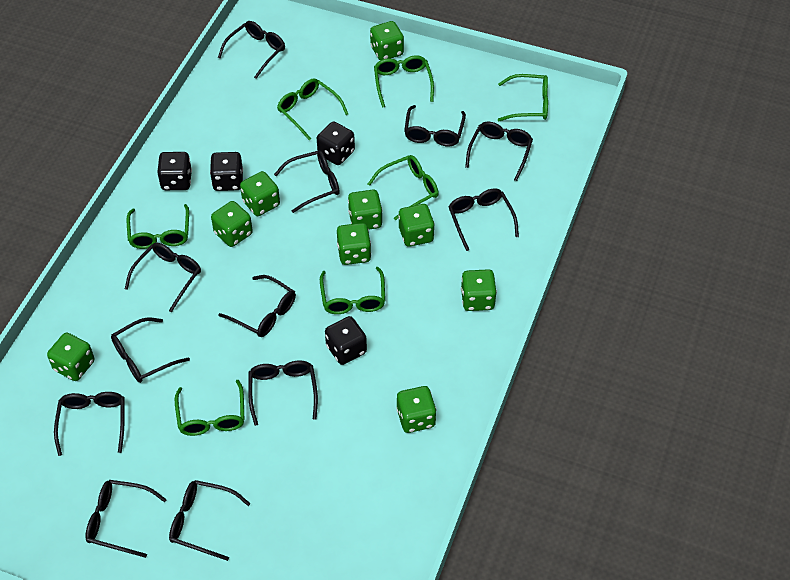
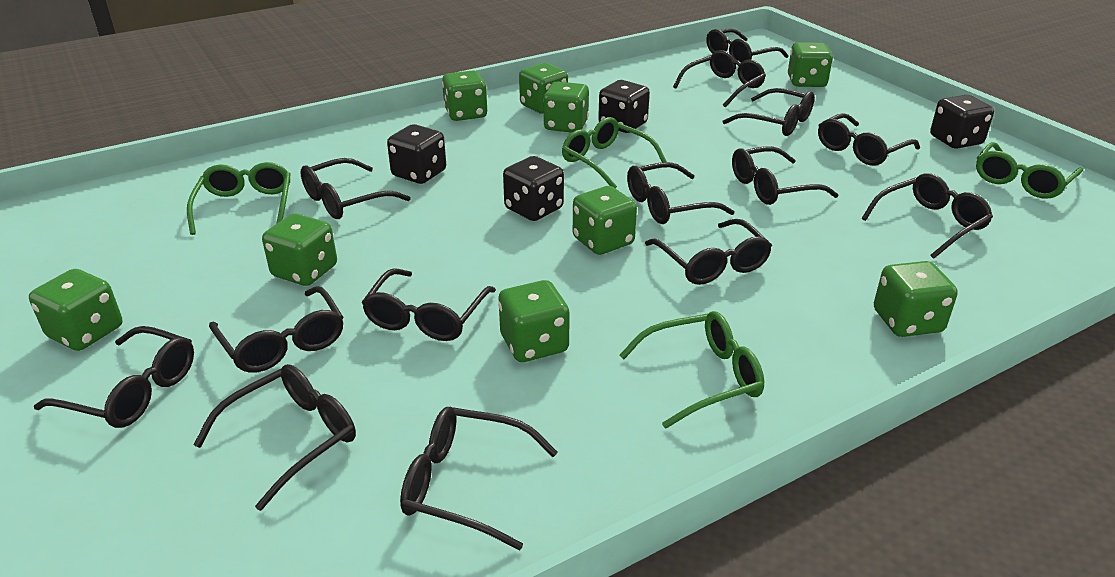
black glasses: [54,392,125,456] [85,480,167,558] [111,317,190,383] [125,243,201,312] [169,480,251,561] [218,21,285,79] [218,275,296,337] [248,360,318,426] [274,150,340,213] [404,105,466,146] [448,188,519,251] [465,122,533,181] = 12 -> [34,326,194,428] [193,364,356,511] [209,286,343,373] [300,158,411,219] [362,268,496,341] [400,407,557,550] [627,162,735,224] [645,219,772,285] [673,50,766,107] [706,28,789,65] [723,88,815,136] [732,146,839,205] [818,113,920,166] [861,173,993,259] = 14
green glasses: [127,204,189,249] [175,380,244,436] [277,78,348,140] [320,267,385,314] [368,155,439,220] [374,55,434,108] [498,74,548,121] = 7 -> [187,162,291,235] [562,117,667,188] [619,311,764,429] [976,142,1083,199] = 4

